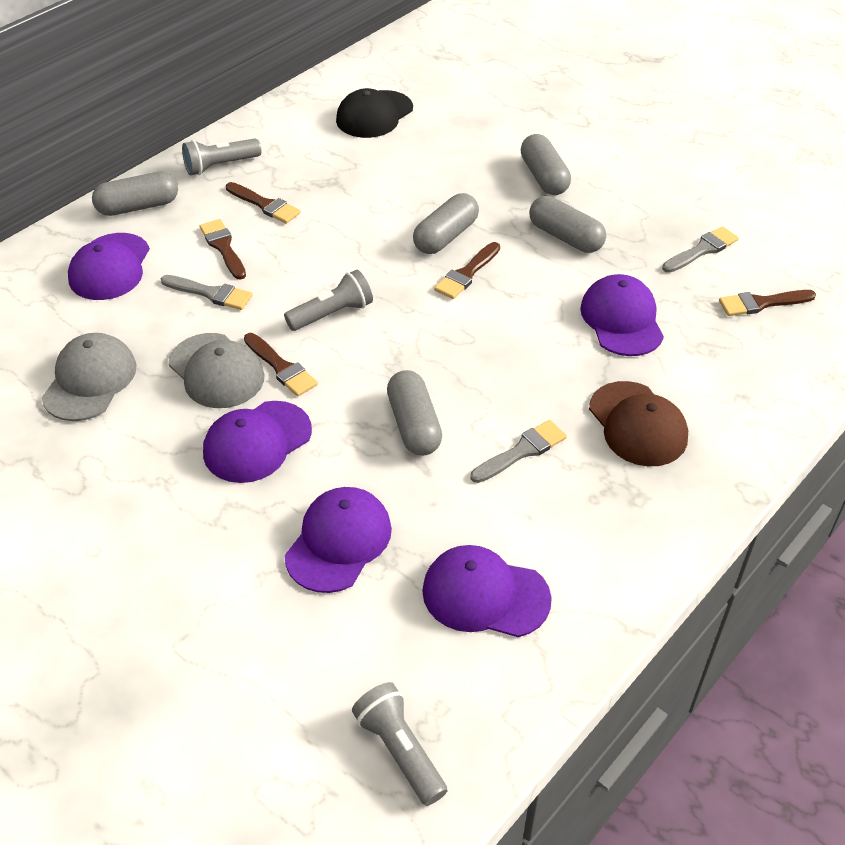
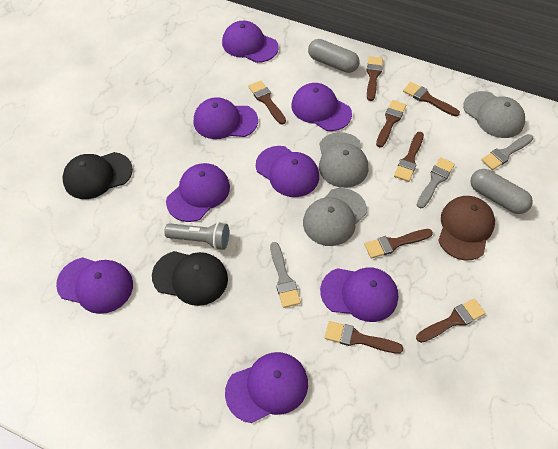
black cap: [336,88,413,138] = 1 -> [62,152,133,199] [152,251,228,306] = 2
brown brush: [200,219,246,280] [226,182,301,224] [244,333,318,396] [434,242,500,299] [719,290,816,316] = 5 -> [248,80,286,125] [325,321,403,354] [364,229,433,258] [366,56,383,101] [376,100,406,147] [394,132,424,182] [403,82,460,117] [416,298,485,343] = 8
grey cap: [42,333,136,421] [169,333,265,408] = 2 -> [303,188,367,246] [319,132,368,188] [463,91,525,138] = 3
grey capsule: [92,172,178,216] [387,370,442,456] [413,193,479,254] [521,134,571,195] [529,196,606,253] = 5 -> [308,39,359,73] [470,169,533,214] = 2
grey flashlight: [182,139,261,175] [284,270,373,331] [352,682,447,806] = 3 -> [164,222,229,250] = 1
purple cap: [68,233,150,300] [203,401,312,483] [285,487,392,593] [422,545,552,637] [580,274,664,356] = 5 -> [56,257,133,314] [166,163,230,222] [194,97,258,139] [222,21,279,63] [225,352,308,423] [256,146,319,197] [291,83,352,131] [320,267,398,322] = 8

